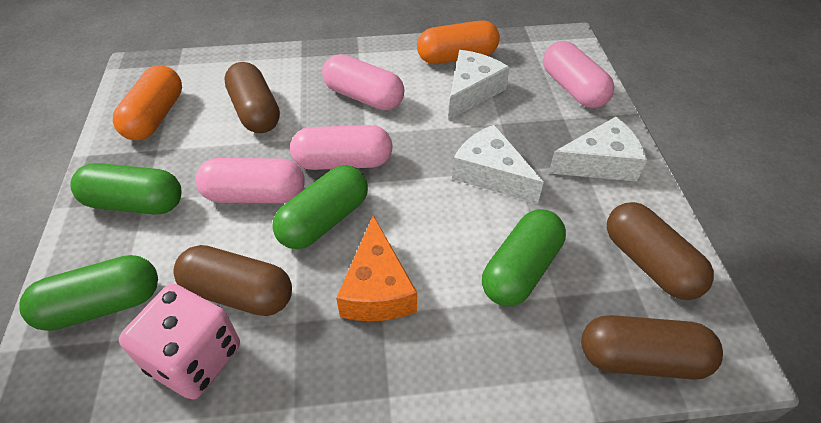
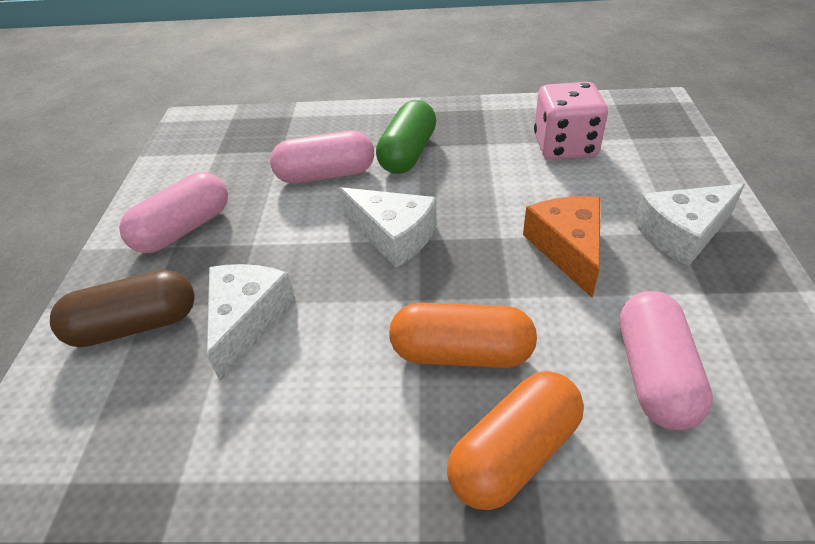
brown capsule: [173,245,292,316] [224,62,280,133] [581,315,723,380] [607,202,714,300] = 4 -> [50,270,195,347] = 1
green capsule: [19,255,158,331] [70,163,181,215] [272,165,368,249] [482,209,566,306] = 4 -> [376,100,436,174] = 1
pink capsule: [195,158,305,203] [290,125,393,170] [322,54,404,111] [543,41,614,108] = 4 -> [119,172,228,253] [270,131,374,184] [620,291,713,430] = 3

